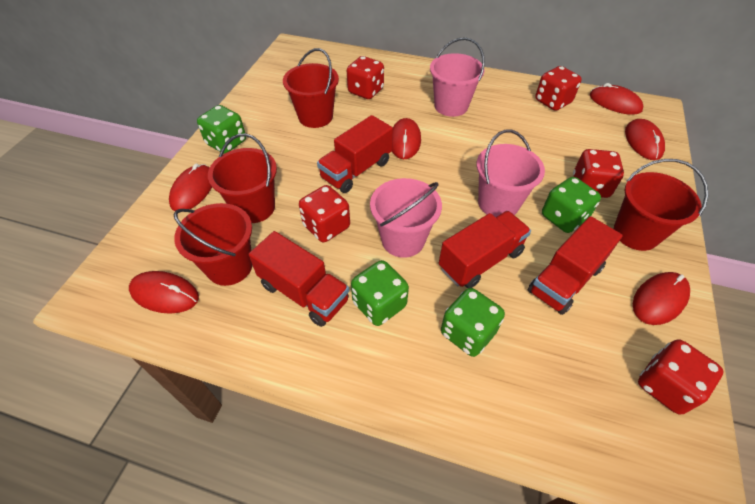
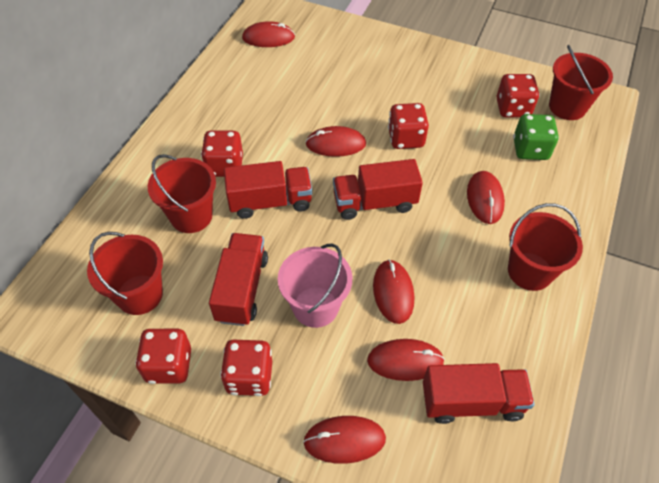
green dice: [197,105,246,154] [351,260,409,326] [441,288,505,357] [542,177,601,233] = 4 -> [513,114,559,160] = 1
pink bucket: [370,178,442,258] [430,37,485,117] [476,130,545,217] = 3 -> [278,243,353,328] = 1

